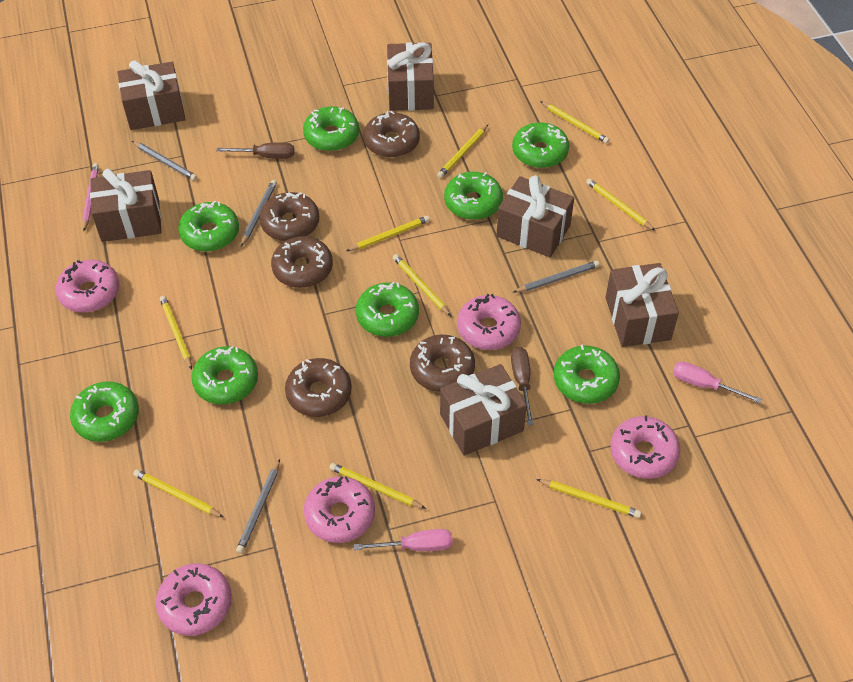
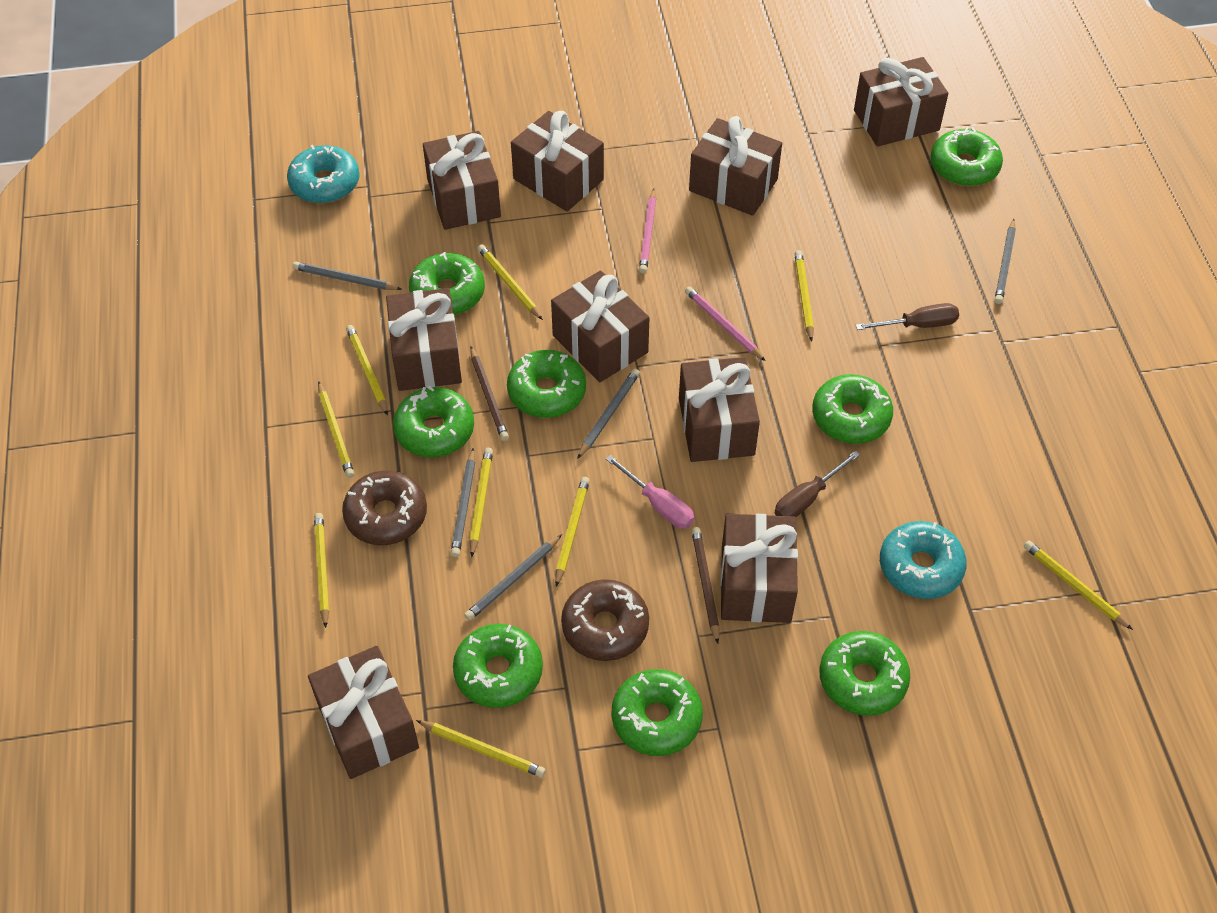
brown donut: [259,192,319,241] [271,236,333,288] [285,358,352,417] [364,110,420,158] [410,335,475,392] = 5 -> [342,470,427,545] [561,579,649,661] = 2
brown gift: [90,169,162,242] [117,60,186,130] [387,42,434,111] [440,364,527,456] [496,175,574,258] [605,263,679,347] = 6 -> [308,646,419,779] [386,288,462,391] [423,131,501,230] [511,111,604,211] [551,271,650,382] [679,357,760,462] [689,116,782,216] [720,514,798,623] [854,57,949,146] = 9
brown pencil: none = 0 -> [470,347,509,441] [691,527,719,644] = 2
grey pencil: [132,141,197,181] [236,459,280,553] [241,180,277,246] [513,261,600,293] = 4 -> [293,262,402,290] [451,448,475,557] [464,535,562,621] [577,369,640,459] [995,219,1016,304] = 5
pink donut: [56,260,119,313] [156,563,232,636] [304,476,375,543] [457,294,521,350] [611,415,680,479] = 5 -> none = 0
pink pencil: [82,163,99,231] = 1 -> [639,188,656,274] [685,287,766,361] = 2
pink screwdriver: [354,529,453,551] [673,361,762,403] = 2 -> [606,455,694,529] = 1
turquoise donut: none = 0 -> [287,145,360,203] [880,521,967,599] = 2

